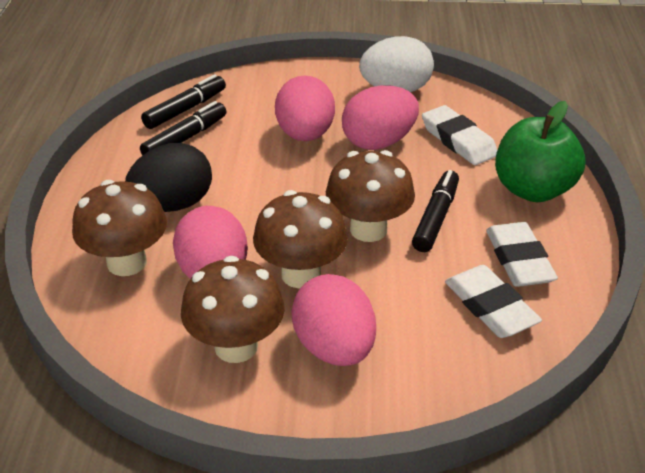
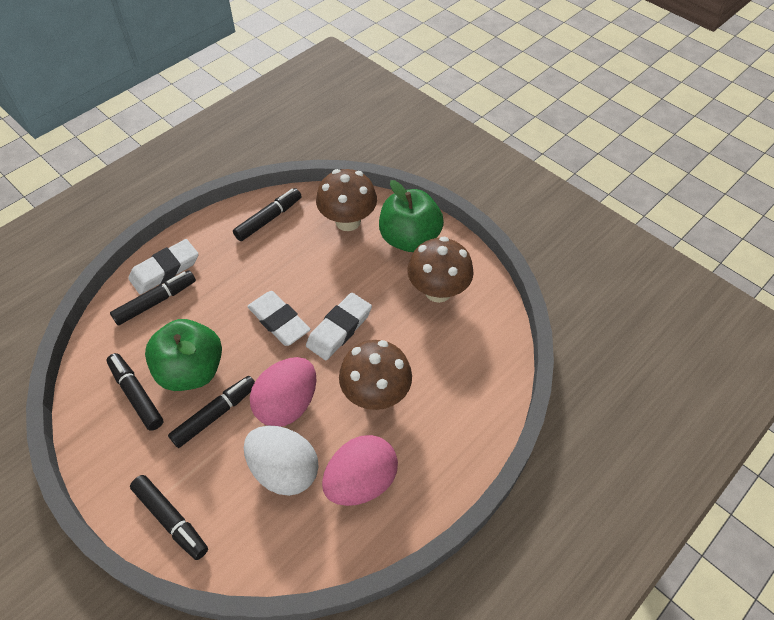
black egg: [125,143,212,212] = 1 -> none = 0
black marker: [140,101,226,156] [141,74,226,129] [412,170,459,252] = 3 -> [107,353,163,431] [110,270,196,325] [130,475,208,560] [168,376,255,448] [233,188,302,241] = 5
brown mushroom: [72,180,167,276] [181,256,285,363] [253,190,348,288] [326,150,415,242] = 4 -> [316,169,377,231] [339,340,412,410] [407,236,474,303] = 3
green apple: [495,101,586,202] = 1 -> [145,319,222,391] [379,180,444,252] = 2
pink egg: [173,206,247,279] [275,75,335,141] [291,274,376,366] [342,85,419,150] = 4 -> [250,357,317,427] [322,435,398,506] = 2

